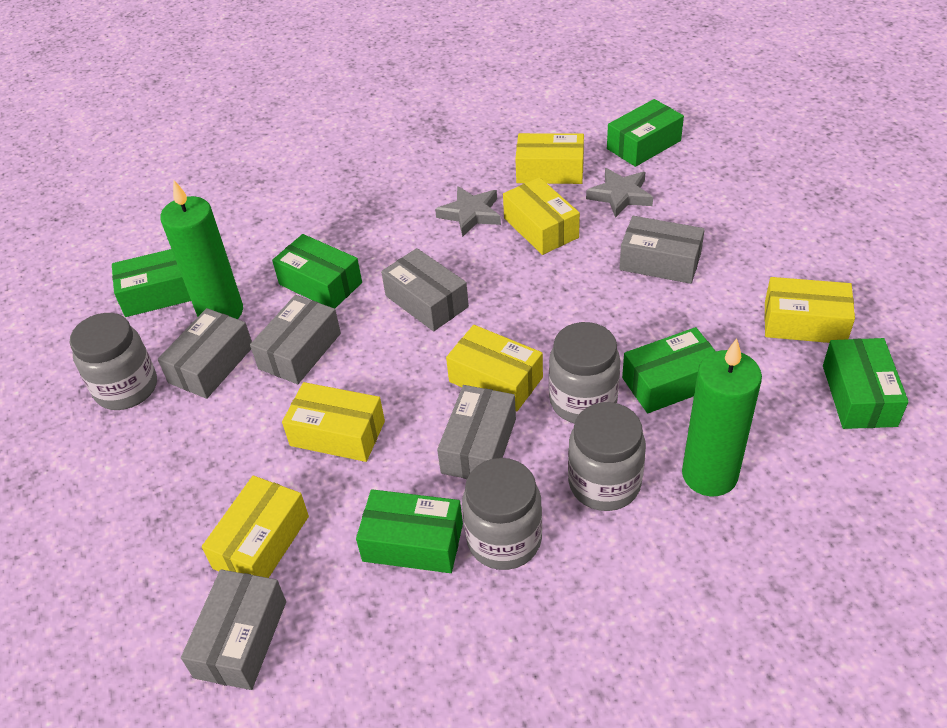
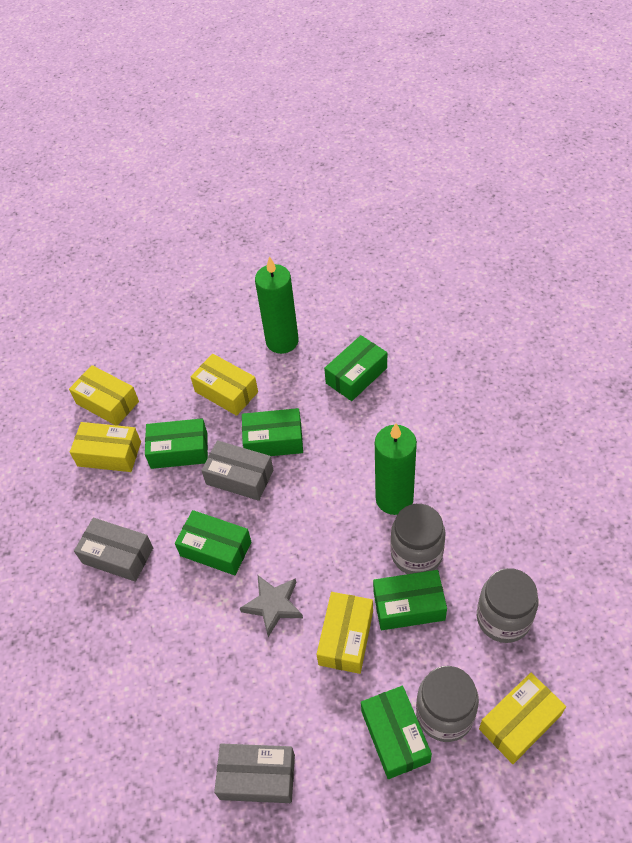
grey box: [158,308,252,399] [181,569,286,690] [250,295,341,384] [381,248,469,331] [437,385,516,479] [619,216,705,284] = 6 -> [74,518,153,582] [201,440,273,501] [214,744,295,803] = 3
grey jar: [69,313,157,410] [462,458,542,570] [549,322,620,423] [568,402,646,511] = 4 -> [390,504,446,574] [416,666,479,742] [477,568,538,643] = 3
grey star: [435,186,501,237] [586,168,653,218] = 2 -> [240,575,303,637] = 1
yellow box: [202,476,309,578] [282,382,385,462] [446,325,543,411] [503,177,580,255] [515,133,584,184] [765,277,855,343] = 6 -> [69,365,139,426] [70,422,141,472] [190,354,258,416] [316,592,373,674] [479,673,566,764] = 5

